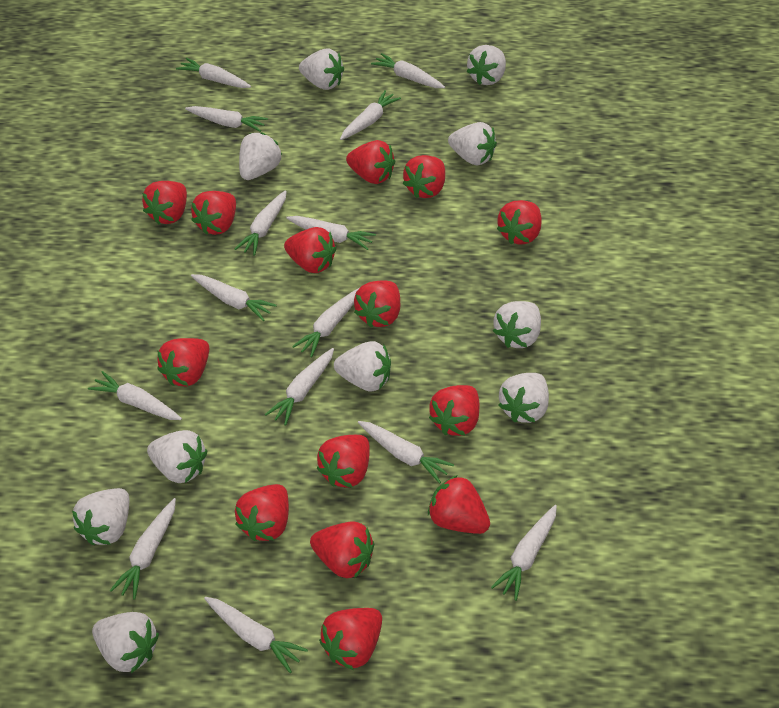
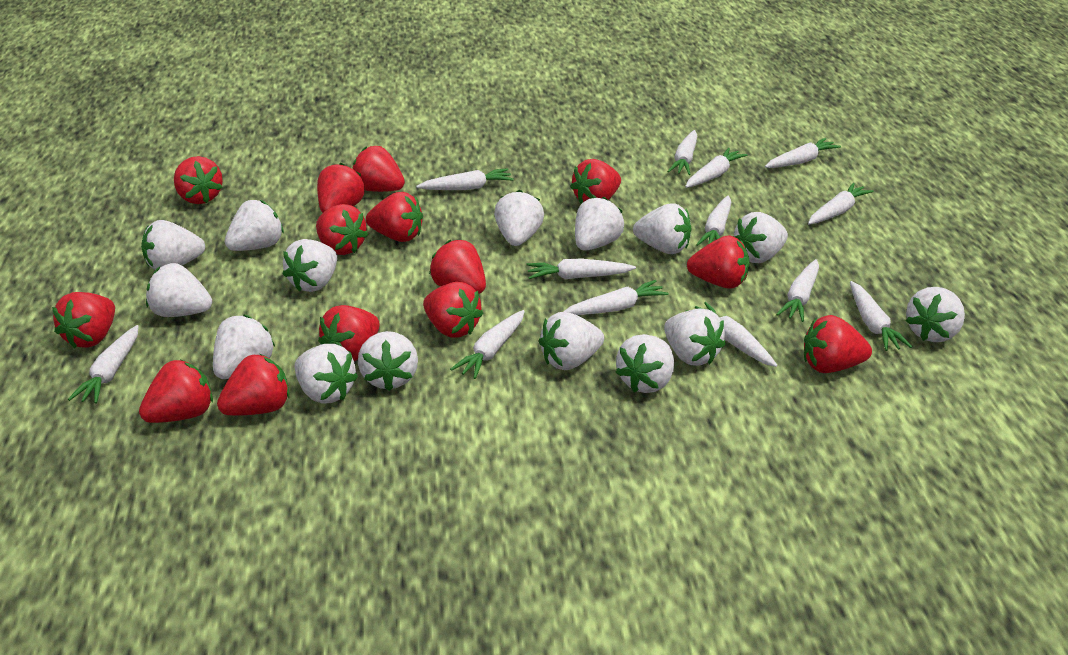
white carrot: [88,371,182,420] [110,498,176,600] [176,58,251,88] [185,106,268,132] [191,274,277,321] [204,597,308,673] [235,190,287,256] [265,348,334,425] [286,216,376,250] [292,288,359,357] [340,90,401,140] [358,421,454,483] [371,53,445,88] [491,505,557,601] = 14 -> [68,325,139,404] [416,168,514,190] [450,310,525,379] [527,258,636,279] [563,280,669,315] [667,130,697,175] [685,148,747,188] [685,302,777,367] [696,195,731,246] [765,138,841,168] [776,259,819,322] [808,183,874,224] [850,281,912,351] = 13
white strawberry: [72,488,129,545] [92,612,159,673] [147,430,207,483] [239,133,282,180] [299,49,344,90] [334,341,391,392] [448,122,497,166] [467,45,506,85] [493,301,541,348] [498,373,549,423] = 10 -> [141,220,205,270] [146,263,212,317] [213,315,275,379] [225,200,284,251] [283,239,337,292] [294,344,358,404] [358,331,418,391] [494,190,544,246] [539,312,604,370] [575,197,624,251] [615,334,674,393] [633,203,692,254] [664,309,726,366] [734,212,788,263] [906,287,965,342] = 15

